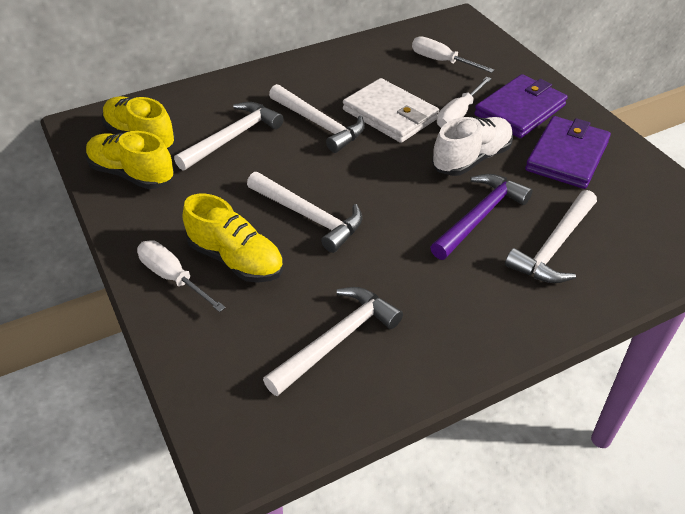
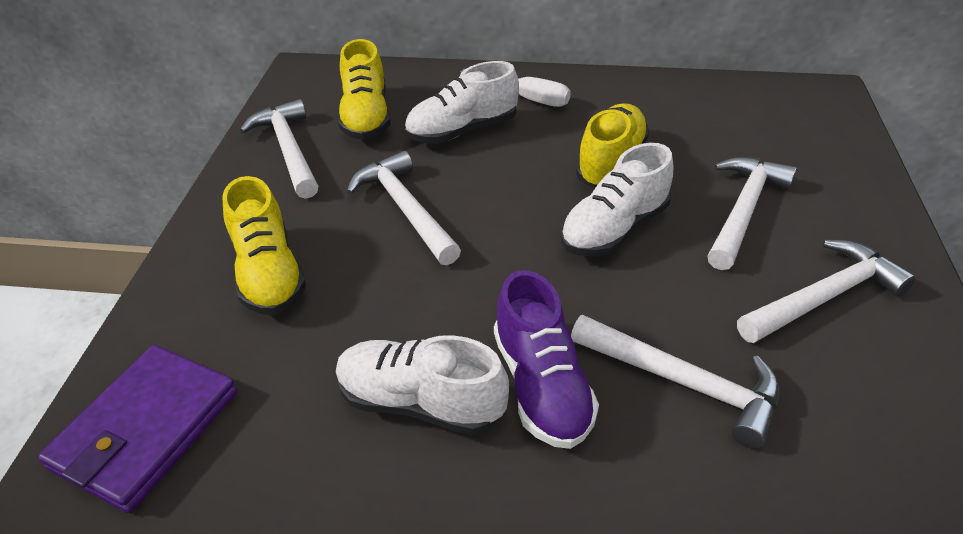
purple hammer: [430,174,532,260] = 1 -> none = 0
purple shoe: none = 0 -> [494,270,599,449] = 1
purple wallet: [474,74,568,138] [525,116,611,189] = 2 -> [38,345,237,513] = 1
white screwdriver: [137,240,226,312] [412,36,494,73] [437,77,492,128] = 3 -> [460,69,571,107] = 1
white shoe: [432,117,513,176] = 1 -> [336,335,509,435] [405,61,519,144] [561,143,673,257] = 3
white wallet: [343,78,439,143] = 1 -> none = 0

